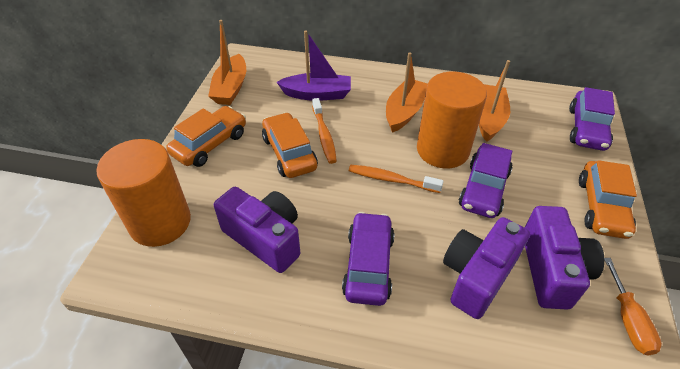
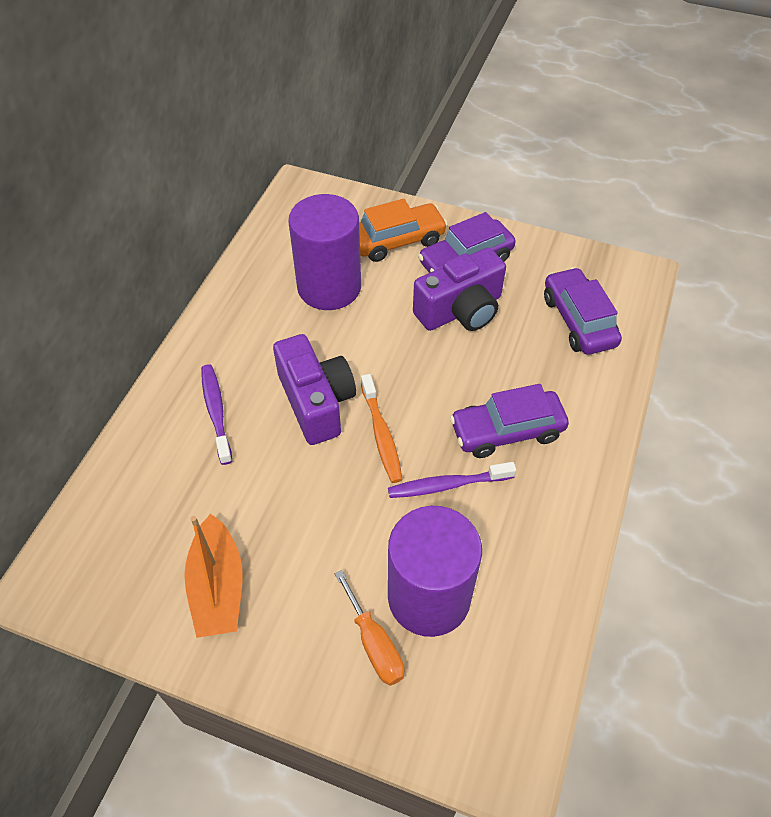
orange boat: [208,20,246,105] [386,52,428,133] [479,60,510,142] = 3 -> [184,514,243,638] = 1
orange car: [166,106,246,167] [262,112,318,178] [579,160,637,239] = 3 -> [359,199,448,262] = 1
orange cylinder: [97,139,191,247] [417,72,487,169] = 2 -> none = 0
orange toothbrush: [312,98,337,164] [349,165,444,193] = 2 -> [361,374,403,483] = 1
purple boat: [277,30,351,101] = 1 -> none = 0
purple camera: [214,187,300,273] [443,217,530,319] [525,206,604,310] = 3 -> [273,334,356,445] [413,247,506,331] = 2
purple cylinder: none = 0 -> [288,194,361,310] [388,506,482,637] = 2
purple toothbrush: none = 0 -> [201,364,232,465] [388,462,516,498] = 2

